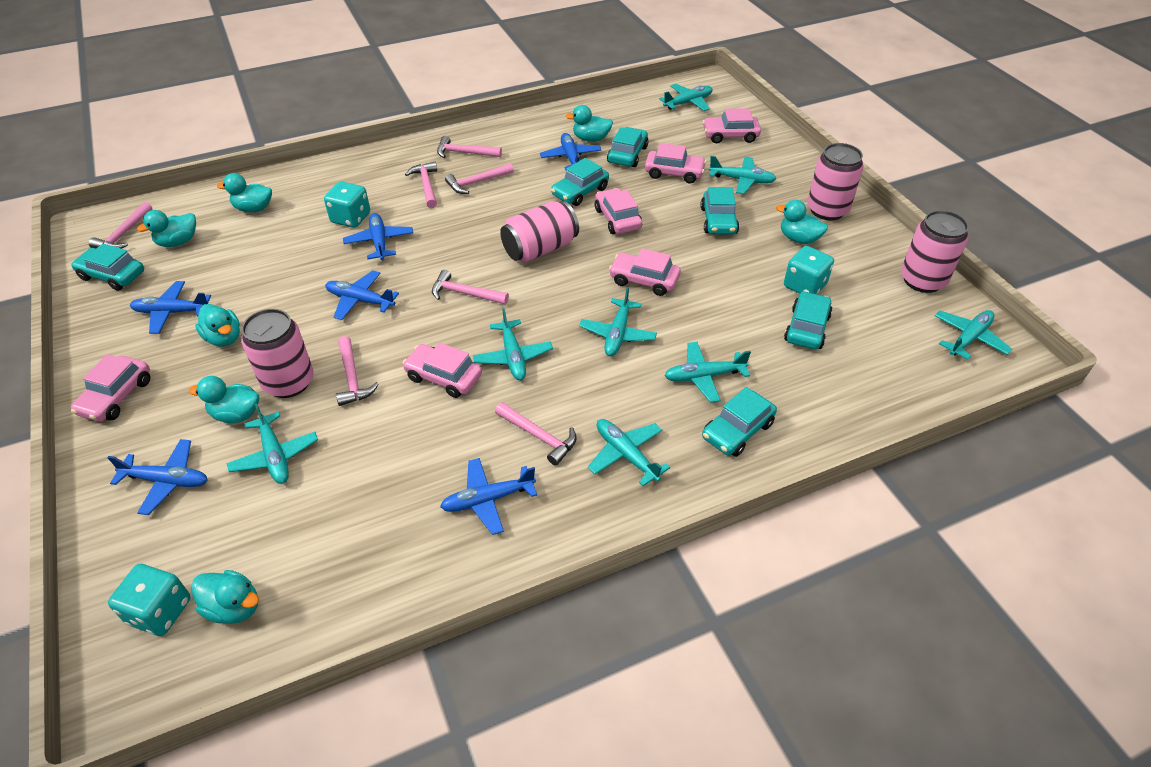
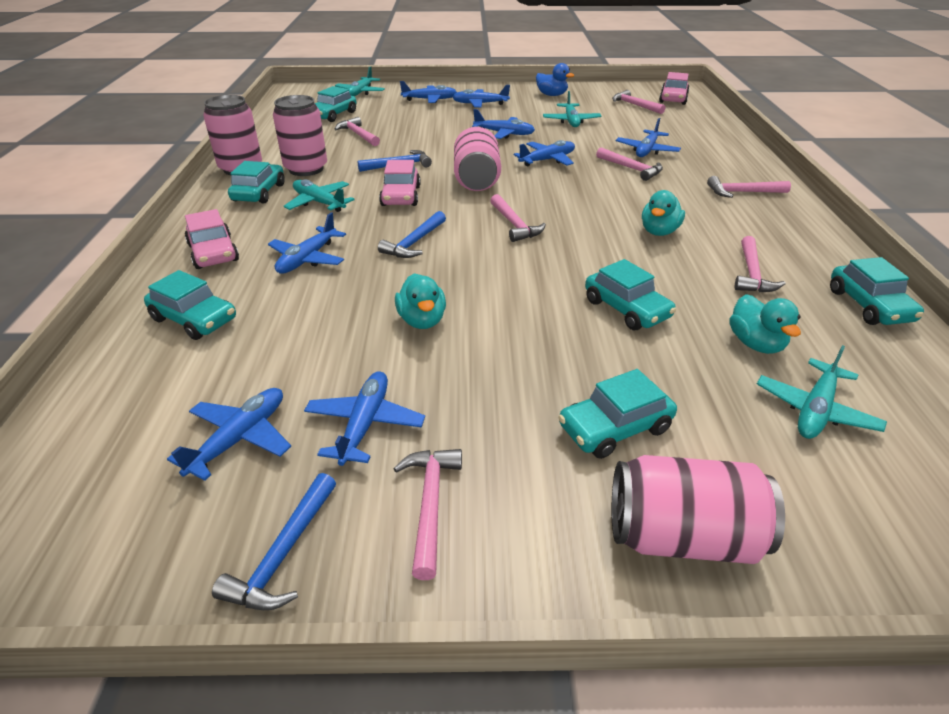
blue duck: none = 0 -> [536,63,574,96] = 1
blue hammer: none = 0 -> [212,473,336,610] [358,150,432,172] [378,211,446,258] = 3
blue plane: [107,439,207,515] [130,281,211,334] [325,270,399,320] [343,213,413,260] [440,458,537,535] [540,133,602,170] = 6 -> [167,388,291,481] [268,212,346,274] [304,371,425,466] [400,81,457,103] [453,85,510,108] [472,109,535,139] [514,140,575,166] [616,118,681,157] = 8
pink car: [71,354,150,422] [403,343,482,398] [595,188,642,234] [609,248,681,296] [645,143,706,184] [703,108,761,143] = 6 -> [185,209,239,269] [379,160,421,206] [659,72,689,105] = 3
turquoise dice: [108,564,190,636] [324,181,370,228] [784,246,834,294] = 3 -> none = 0
turquoise duck: [137,210,196,247] [189,376,259,423] [191,570,259,624] [195,304,240,347] [217,173,272,212] [566,105,613,142] [776,200,828,244] = 7 -> [395,273,446,329] [642,190,685,236] [730,294,801,354] = 3
turquoise plane: [226,403,318,484] [473,308,553,380] [579,287,657,356] [588,419,670,486] [659,84,713,111] [664,342,751,403] [709,156,776,194] [935,310,1012,360] = 8 -> [284,179,354,212] [335,66,385,96] [543,91,602,127] [757,345,887,439] = 4

